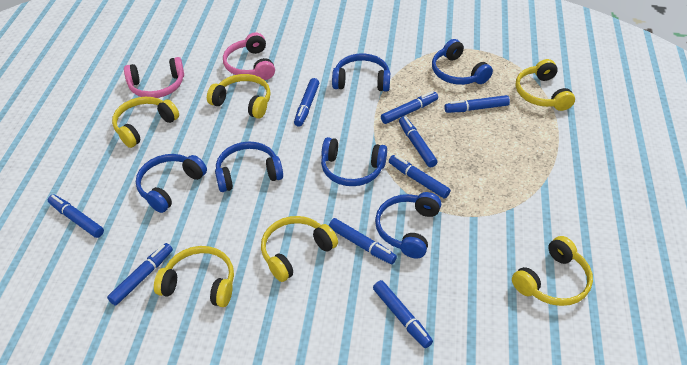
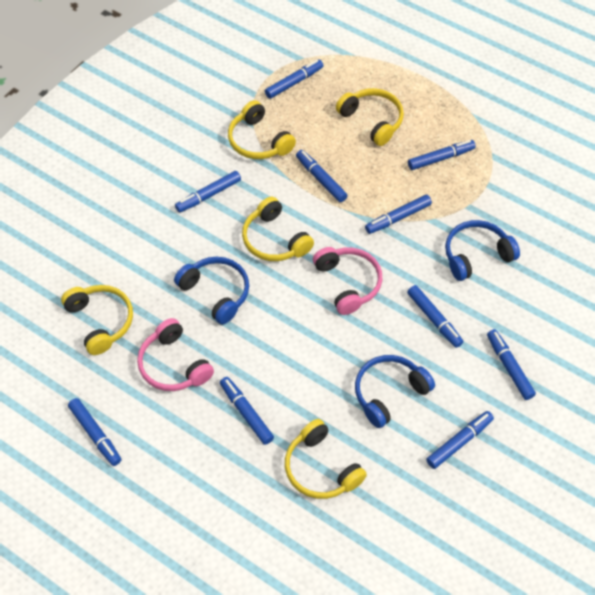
blue headphones: [136,154,207,213] [215,142,283,192] [321,137,387,186] [332,53,390,92] [375,192,441,258] [432,39,493,85] = 6 -> [174,257,249,324] [355,355,435,428] [445,220,520,281] = 3
blue marker: [48,194,104,238] [107,243,173,306] [294,78,319,127] [329,218,397,264] [373,280,433,348] [381,91,438,124] [389,155,451,199] [399,116,437,167] [444,95,510,113] = 9 -> [68,398,121,466] [175,171,241,213] [220,377,274,445] [265,60,323,99] [296,150,348,202] [365,195,432,234] [407,285,463,348] [408,140,476,170] [426,411,494,469] [487,329,536,400] = 10
yellow headphones: [112,97,179,148] [154,246,234,307] [207,74,271,119] [261,216,338,282] [512,236,593,306] [516,59,575,111] = 6 -> [61,285,133,355] [228,100,296,159] [242,197,314,261] [285,419,367,499] [336,88,404,146] = 5

